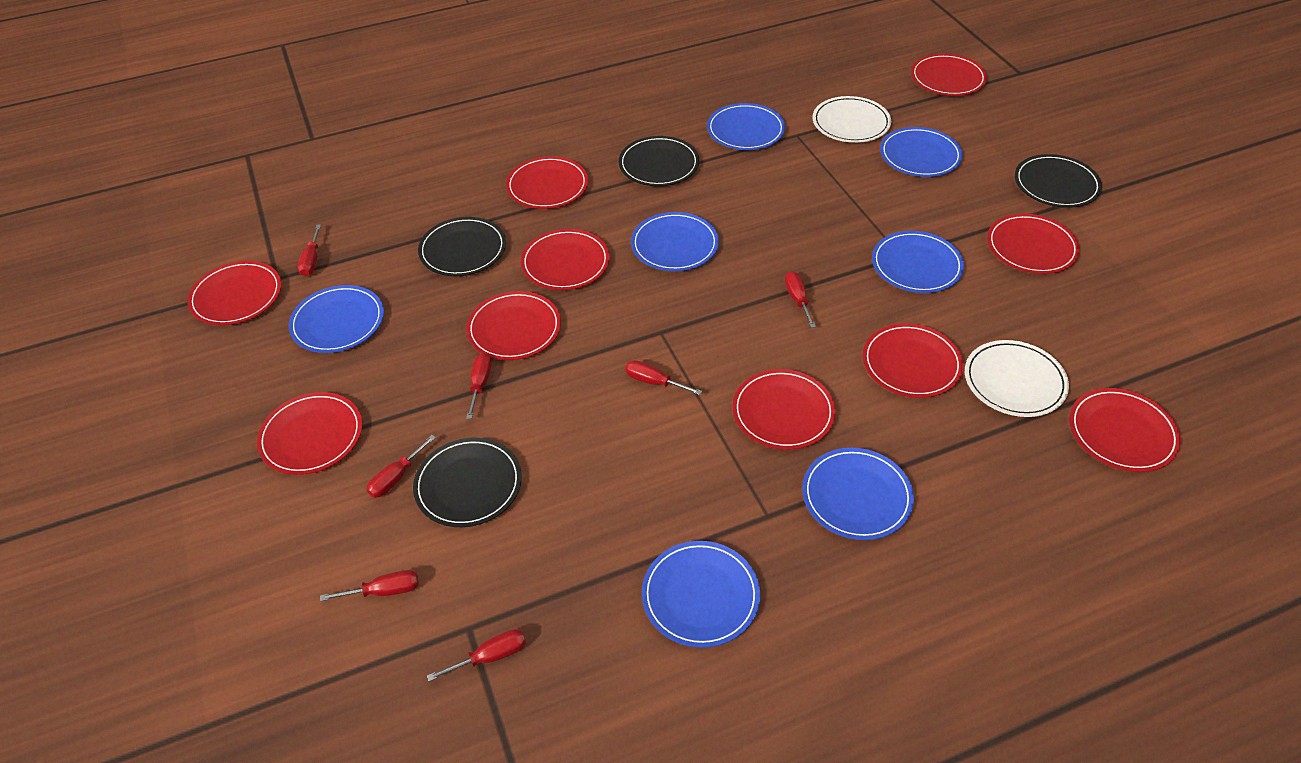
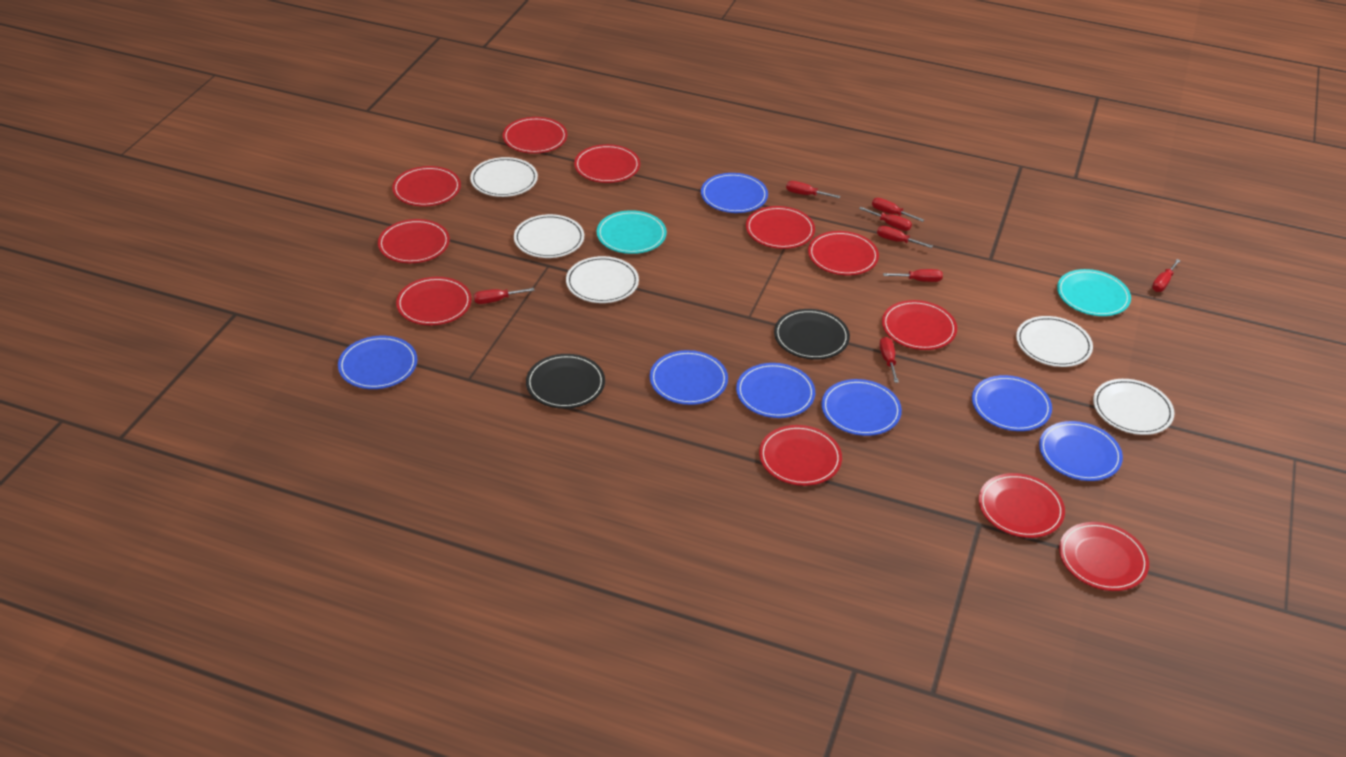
black plate: [413,438,522,527] [418,217,506,276] [619,136,699,186] [1015,154,1102,208] = 4 -> [526,354,605,409] [774,309,850,360] = 2
red plate: [187,261,282,325] [257,392,362,475] [466,291,561,360] [506,156,588,209] [521,229,610,290] [732,369,836,450] [863,323,963,398] [911,54,987,96] [987,214,1080,274] [1069,388,1181,472] = 10 -> [378,219,450,263] [392,166,461,206] [396,277,472,325] [503,117,567,154] [574,144,640,183] [746,206,815,249] [759,425,842,486] [808,231,879,275] [882,300,957,350] [979,473,1065,538] [1059,522,1149,591] = 11
red screwdriver: [298,225,321,276] [320,570,419,601] [366,435,436,498] [427,629,526,682] [466,353,492,419] [625,360,702,395] [785,271,816,328] = 7 -> [474,288,534,304] [786,181,841,198] [859,207,912,231] [872,198,924,222] [877,226,933,248] [879,337,899,383] [883,269,943,282] [1152,259,1181,292] = 8
turquoise plate: none = 0 -> [597,210,667,254] [1057,269,1131,316] = 2
white plate: [813,96,891,143] [965,340,1069,417] = 2 -> [470,157,538,197] [514,214,584,258] [566,256,639,303] [1016,316,1093,367] [1093,379,1174,435] = 5

